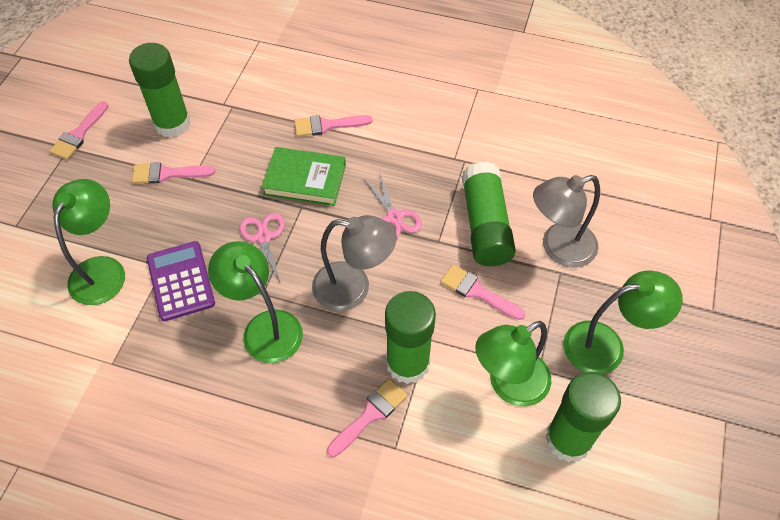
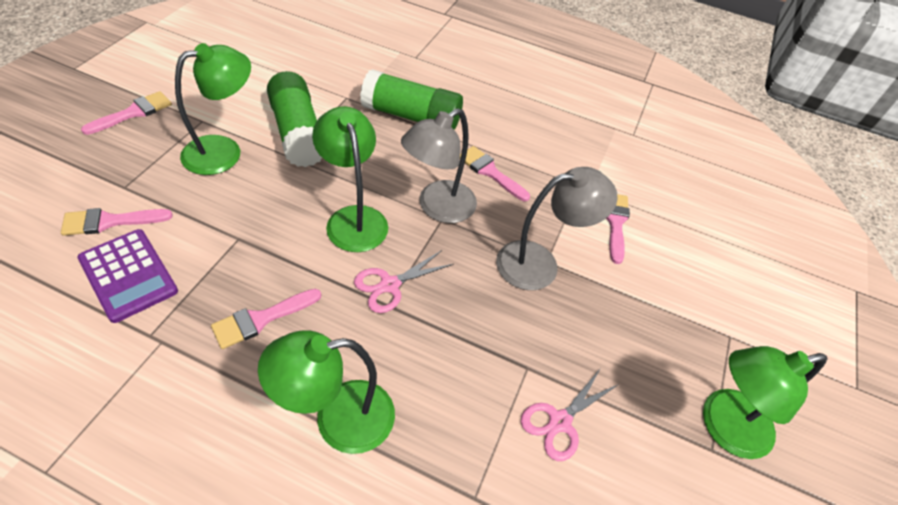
green book: [262,147,346,206] = 1 -> none = 0
green glue stick: [129,43,191,138] [385,291,436,384] [461,162,516,266] [545,372,621,462] = 4 -> [267,71,322,167] [360,69,463,130] = 2

